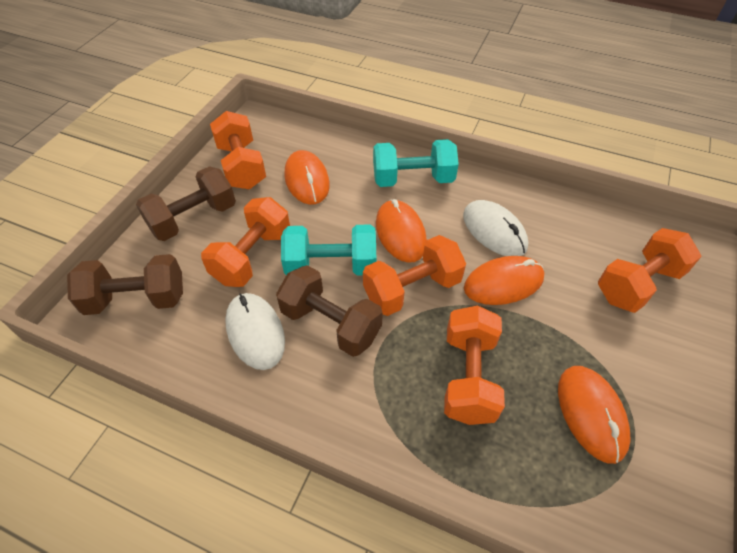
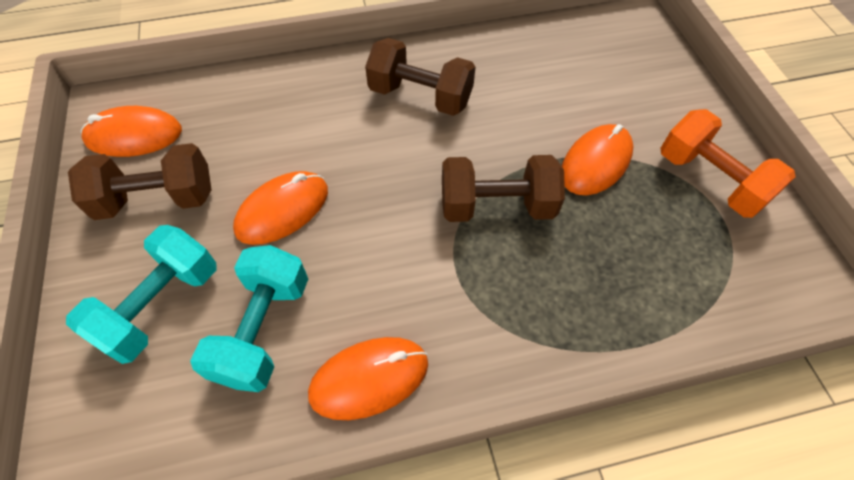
orange dumbbell: [201,197,290,287] [210,111,266,189] [363,235,466,316] [444,305,505,425] [598,228,702,313] = 5 -> [661,109,795,218] = 1
white mouse: [225,293,285,370] [463,200,528,256] = 2 -> none = 0

